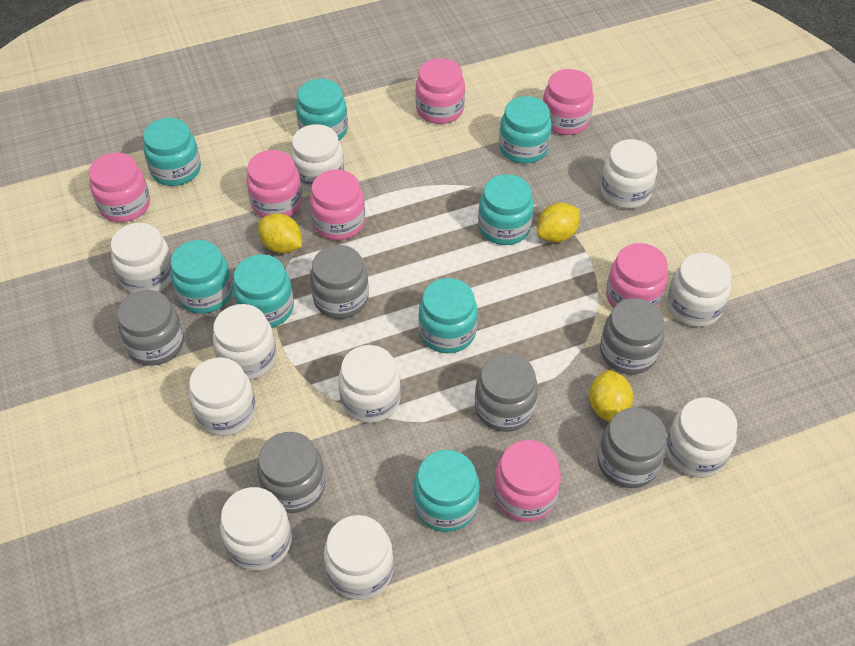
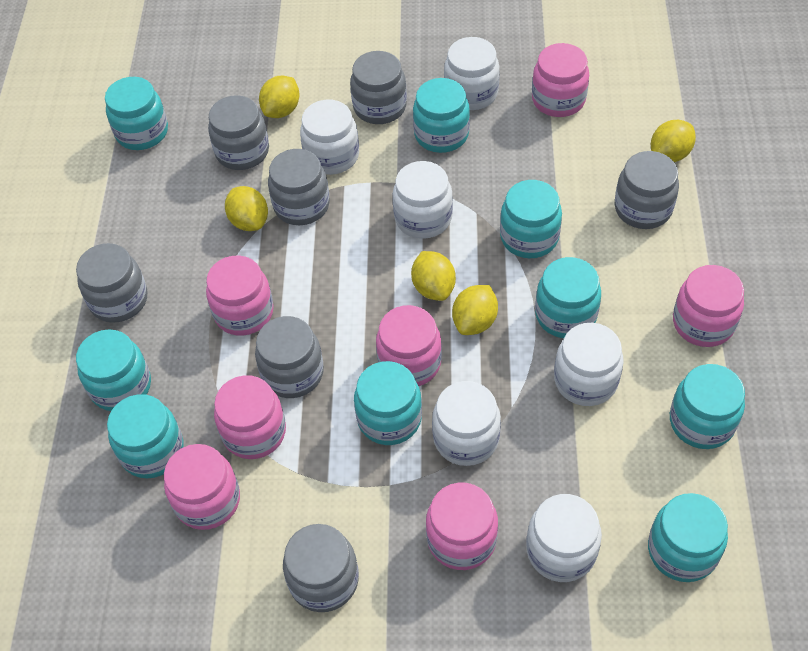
grey jar: [117,290,184,366] [257,432,325,513] [310,245,369,319] [475,353,538,432] [597,408,667,488] [600,298,664,374] = 6 -> [76,243,148,323] [208,95,269,170] [255,316,324,398] [268,149,330,225] [283,524,359,612] [350,51,407,124] [614,151,679,229] = 7
turquoise jar: [143,118,201,186] [170,240,233,314] [233,254,294,328] [296,79,348,141] [413,450,480,532] [419,278,478,353] [478,174,534,245] [499,96,552,164] = 8 -> [76,329,151,411] [105,77,168,150] [107,394,184,478] [354,361,422,445] [413,78,470,153] [500,180,562,258] [535,257,601,338] [648,493,728,582] [670,364,745,449] = 9
white jar: [111,223,172,293] [189,358,256,436] [213,304,277,380] [220,487,292,571] [290,124,344,192] [324,515,394,600] [338,345,401,423] [600,139,658,209] [666,398,737,478] [667,253,732,327] = 10 -> [300,100,359,175] [393,161,453,239] [432,381,501,466] [444,37,500,110] [526,494,602,582] [554,323,623,406] = 6
yellow lemon: [258,213,302,253] [537,203,580,242] [589,370,633,422] = 3 -> [225,186,268,231] [259,76,300,118] [411,251,456,301] [452,285,498,335] [651,120,696,162] = 5

